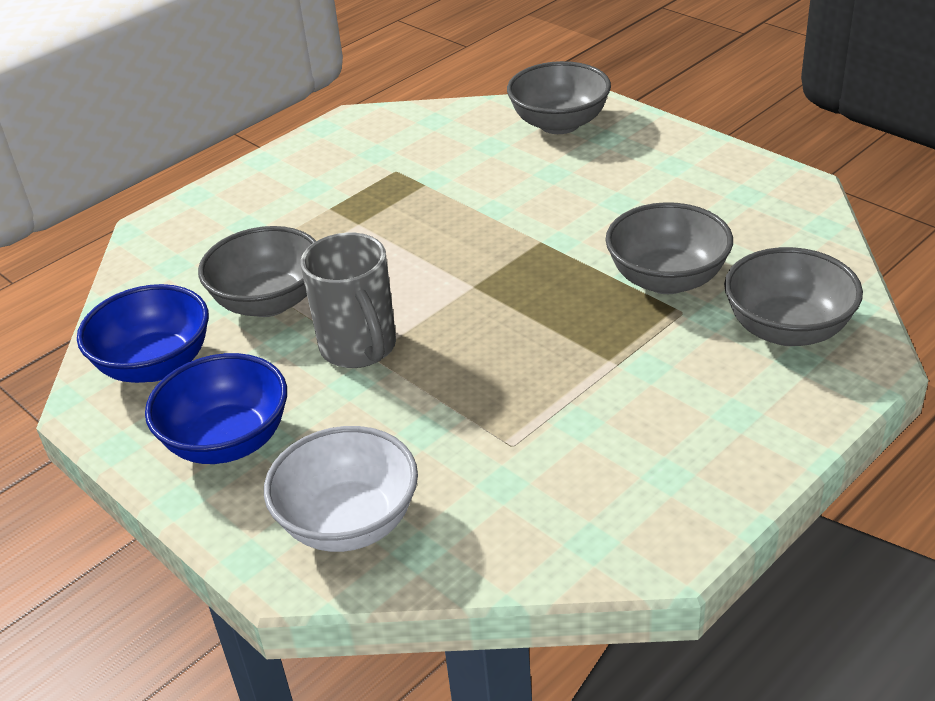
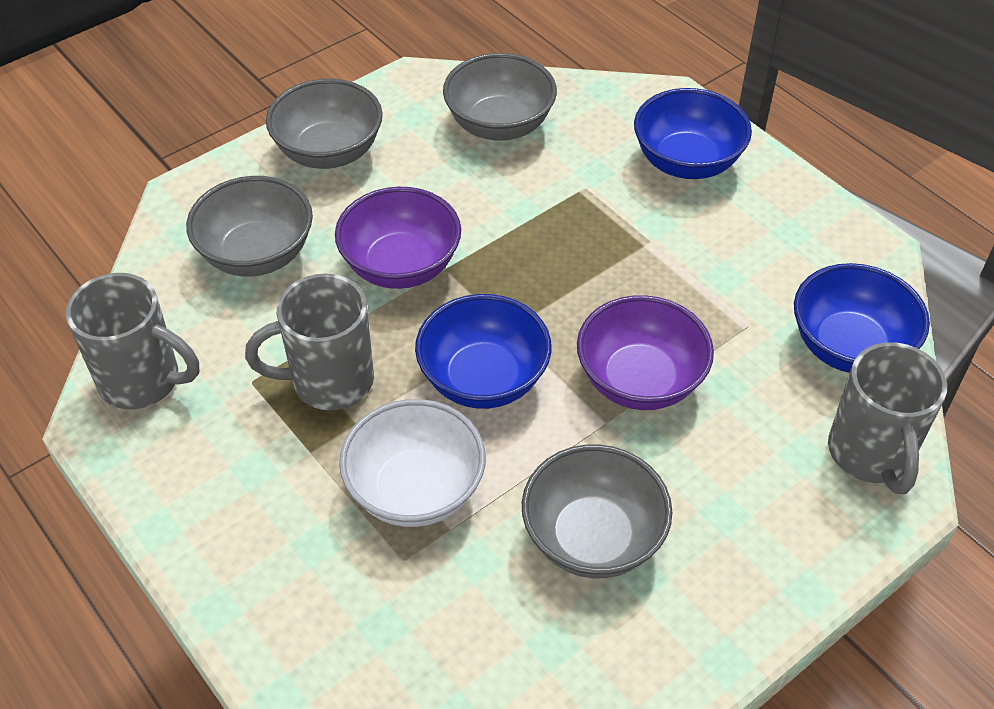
blue bowl: [77,284,209,383] [145,353,287,464] = 2 -> [415,294,552,409] [634,88,752,179] [794,263,930,373] = 3
grey mug: [301,233,396,368] = 1 -> [66,273,199,409] [245,274,374,410] [828,342,947,494] = 3
purple bowl: none = 0 -> [335,187,461,289] [577,295,714,410] = 2

